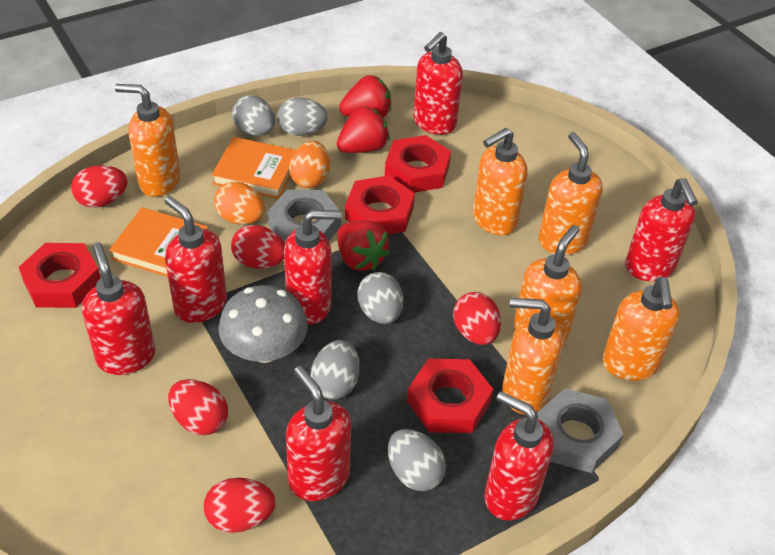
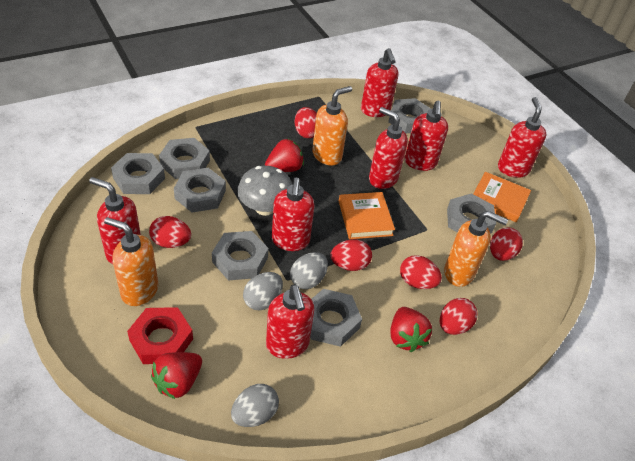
grey egg: [232,95,275,136] [277,98,328,136] [311,340,360,400] [357,272,403,324] [388,429,446,491] = 5 -> [231,384,279,427] [243,272,283,311] [290,252,328,289] = 3
grey nut: [267,190,341,243] [537,388,624,473] = 2 -> [111,153,165,194] [159,138,210,179] [174,168,226,213] [212,231,269,281] [310,289,362,347] [388,98,431,133] [447,194,496,234] = 7
orange egg: [214,181,265,225] [289,141,330,188] = 2 -> none = 0
orange soap dispenser: [115,84,180,197] [473,128,528,235] [502,298,563,414] [514,225,582,346] [539,132,603,255] [602,277,680,381] = 6 -> [104,217,158,306] [312,86,352,165] [444,211,508,287] = 3
red egg: [71,165,128,208] [168,379,228,435] [204,478,276,533] [231,225,285,269] [453,292,501,345] = 5 -> [149,216,191,248] [295,107,317,138] [330,239,372,271] [400,255,442,289] [440,298,478,335] [490,227,523,261] = 6
red nut: [19,243,101,308] [345,176,415,235] [385,135,451,193] [407,359,493,433] = 4 -> [127,307,193,364] = 1

